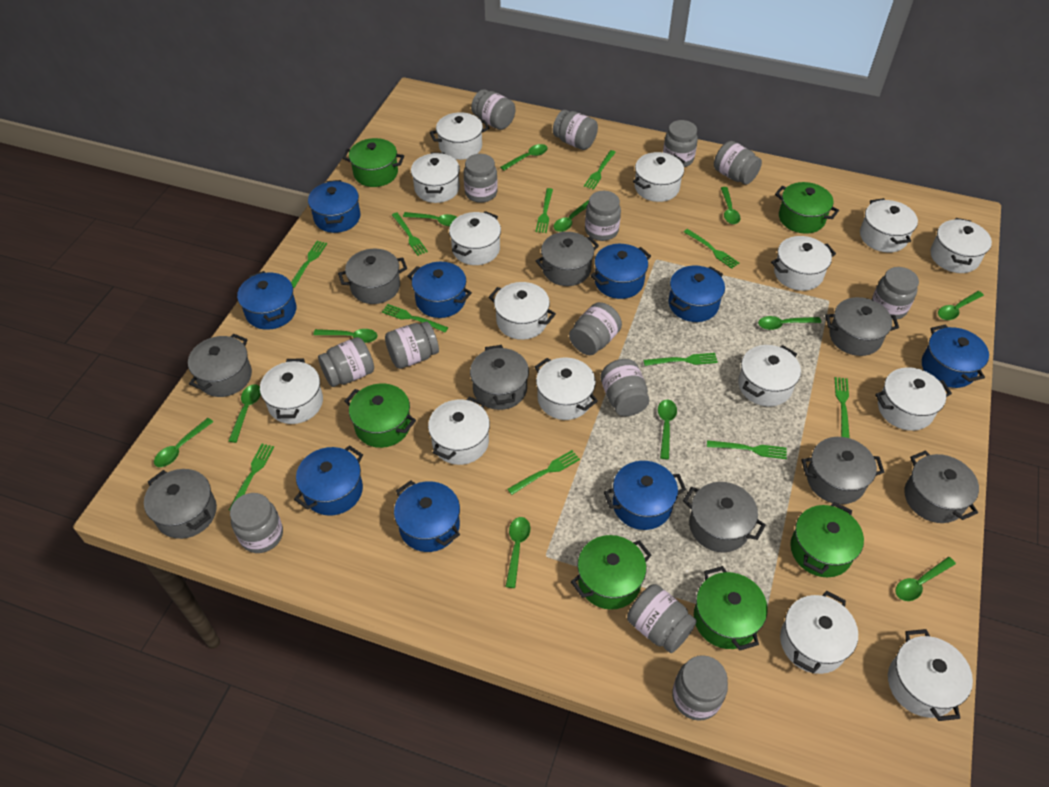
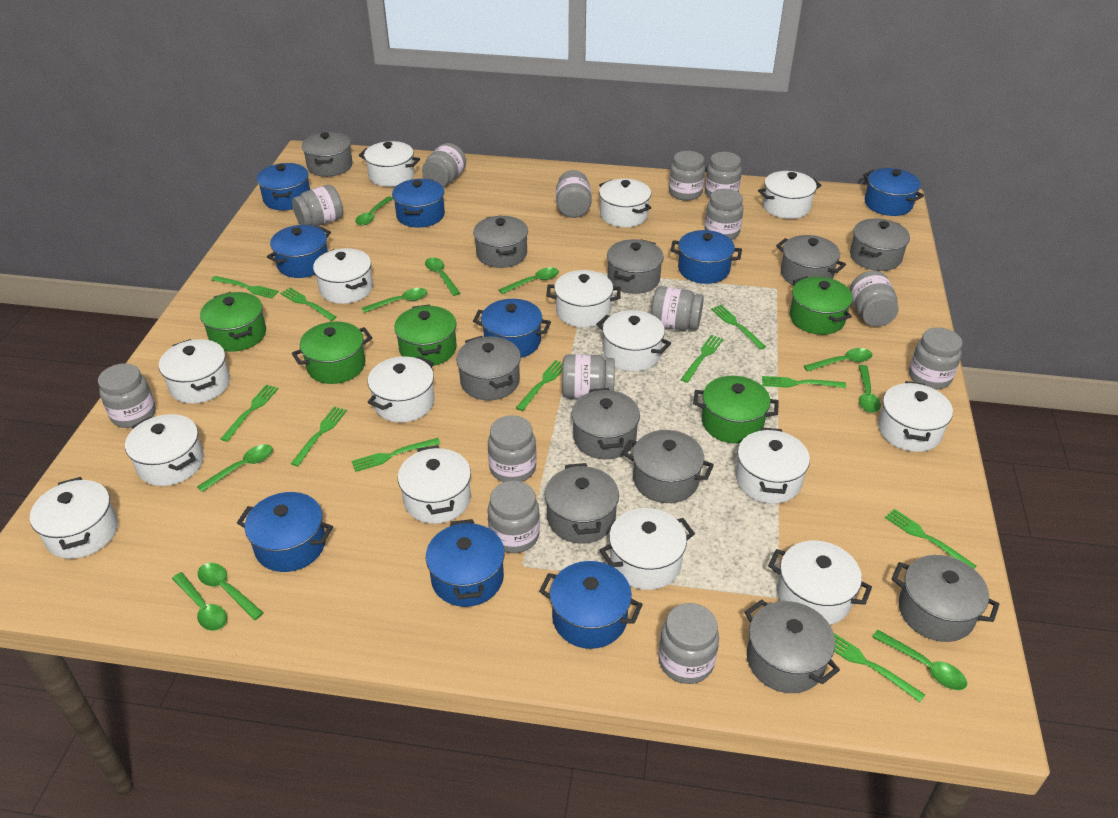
green pot: [343,138,404,187] [345,383,416,448] [571,535,651,610] [694,566,768,651] [775,182,839,234] [790,502,864,577] = 6 -> [200,292,266,352] [292,321,372,384] [394,304,457,366] [693,376,779,444] [790,276,853,335] = 5
green spoon: [154,418,213,467] [228,384,261,443] [313,329,377,343] [403,212,457,226] [500,144,548,171] [505,517,530,588] [554,200,589,232] [658,400,677,459] [721,187,740,224] [758,316,821,330] [895,557,956,601] [938,291,984,320] = 12 -> [172,572,227,631] [197,444,273,492] [198,563,264,620] [355,196,393,225] [362,288,428,313] [425,258,460,296] [499,267,559,294] [804,348,872,372] [859,365,881,413] [872,630,967,690] = 10
grey pot: [144,469,217,539] [188,334,252,397] [338,249,407,304] [470,345,529,410] [536,232,599,286] [683,482,766,552] [801,437,884,504] [825,297,899,356] [904,450,979,523] = 9 -> [302,132,353,177] [456,336,521,400] [473,215,528,268] [545,463,619,544] [572,388,640,459] [607,239,664,294] [623,430,714,503] [745,599,840,693] [776,235,846,285] [850,218,910,271] [892,555,999,642] = 11

